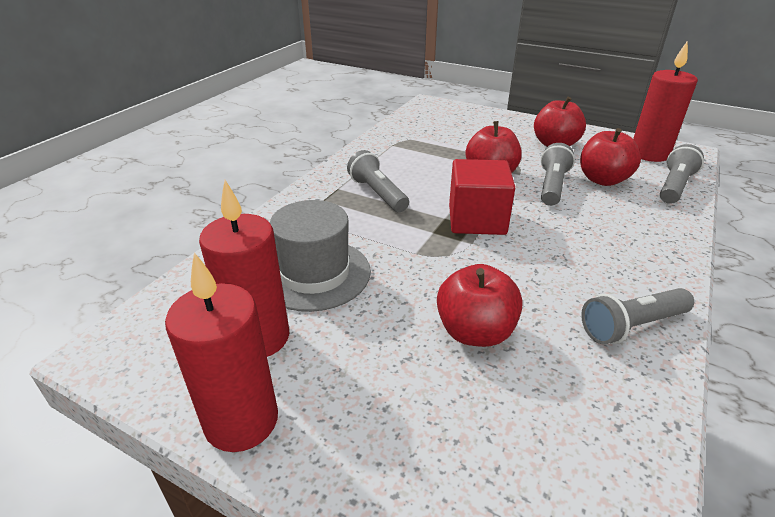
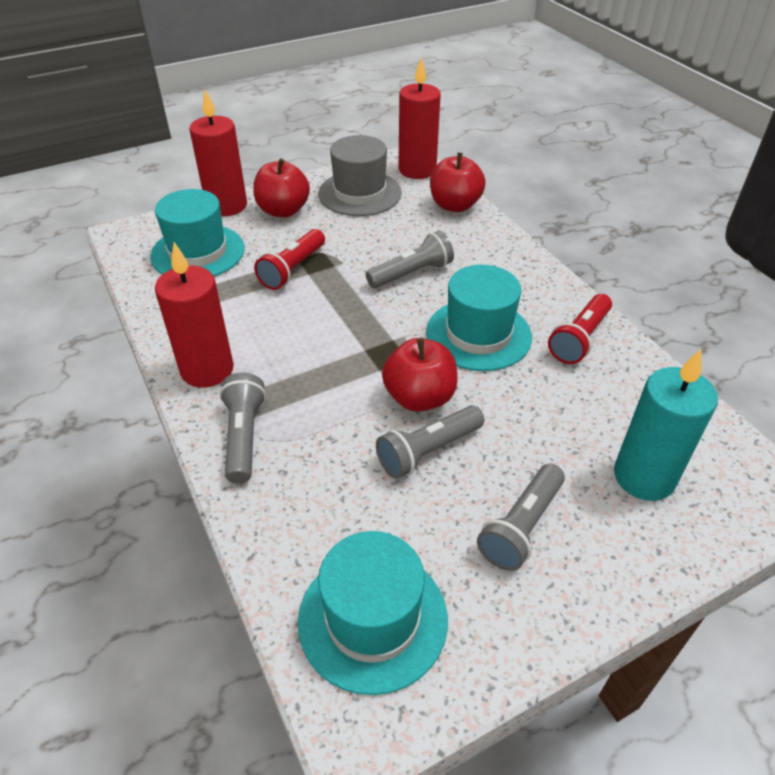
red apple: [437,264,523,347] [465,121,522,173] [534,97,586,147] [580,128,641,186] = 4 -> [253,158,310,217] [382,338,458,412] [430,153,486,212] = 3
red cube: [449,159,515,235] = 1 -> none = 0
red flashlight: none = 0 -> [254,229,325,290] [548,294,612,364] = 2
turquoise candle: none = 0 -> [614,349,718,501] = 1
turquoise hat: none = 0 -> [150,189,244,276] [298,531,448,695] [426,265,532,371] = 3

